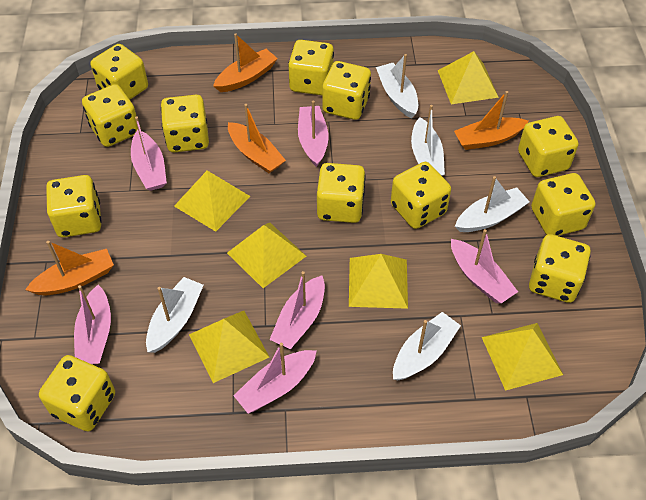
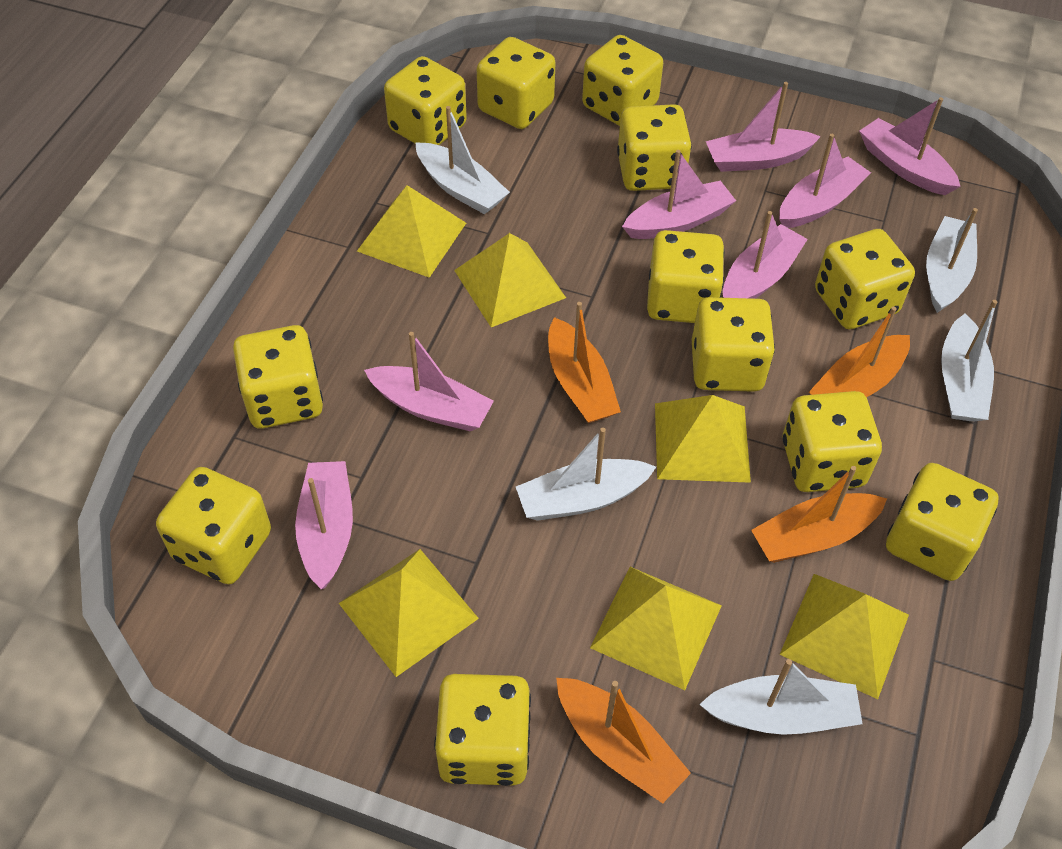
pink boat: [74,285,111,364] [131,117,167,191] [233,343,317,414] [269,271,325,349] [298,101,328,167] [451,229,518,303] = 6 -> [295,461,353,589] [364,332,494,431] [622,150,736,239] [706,82,821,172] [723,211,808,299] [779,134,871,228] [859,97,961,195] = 7

